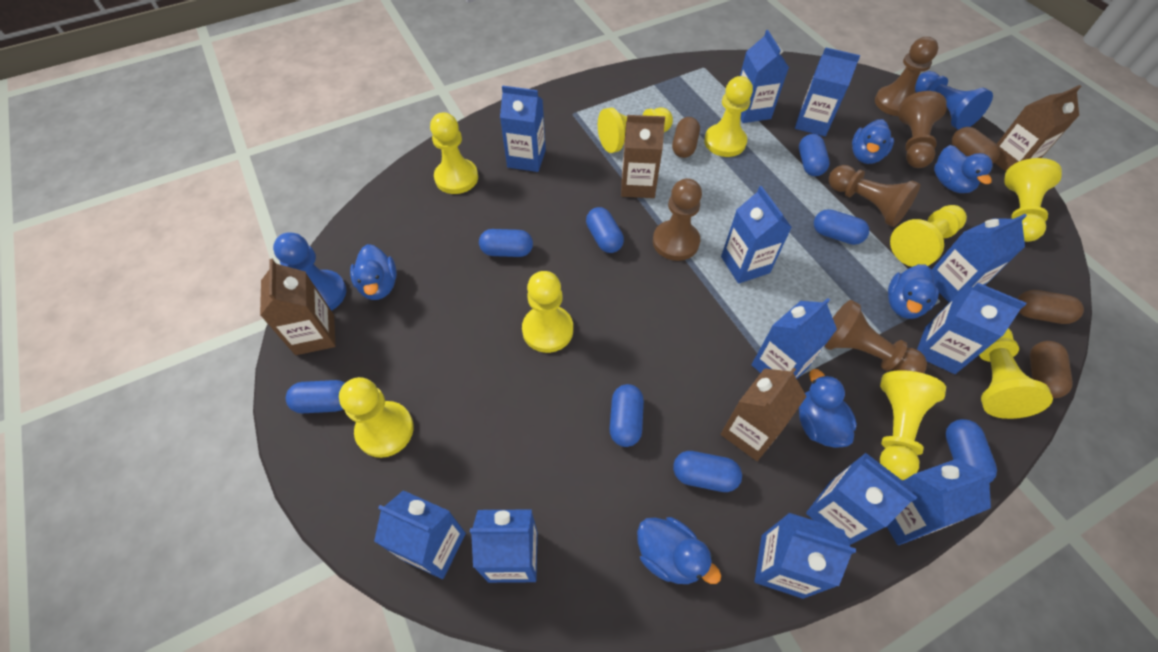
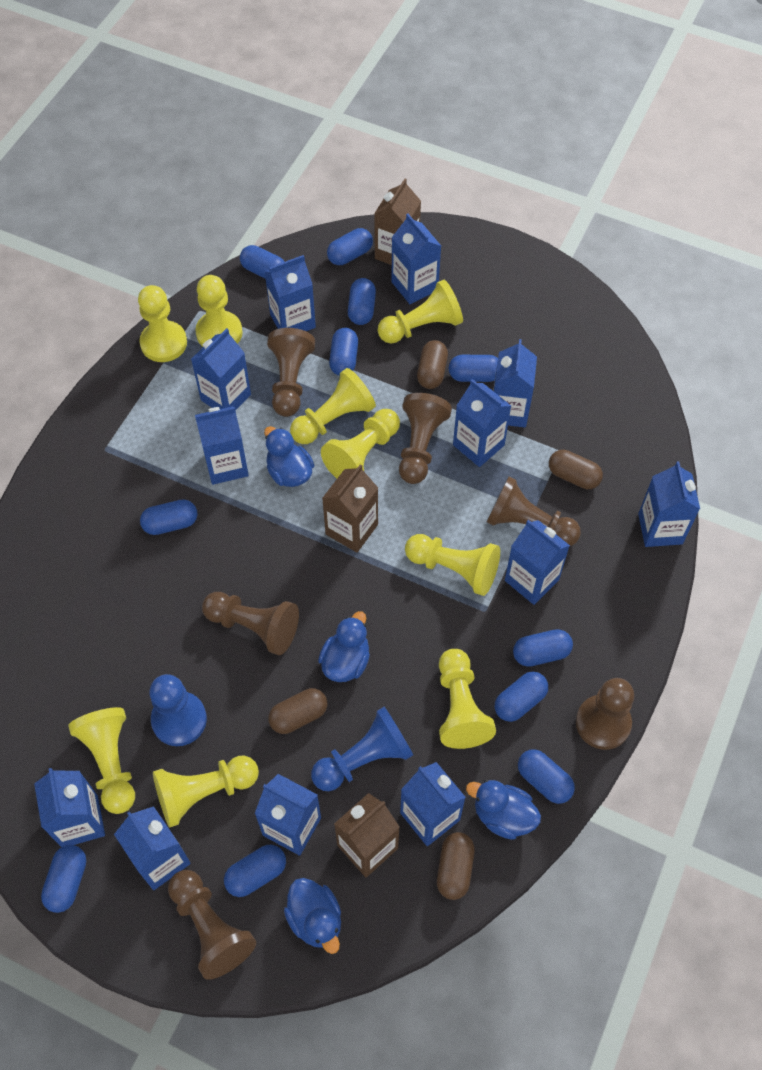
blue capsule: [286,380,345,413] [479,229,533,257] [586,207,624,253] [610,384,644,447] [673,451,742,492] [799,134,830,176] [814,209,869,245] [946,419,997,483] = 8 -> [41,845,86,913] [140,499,198,535] [224,845,286,897] [240,245,285,279] [327,228,373,265] [329,328,358,376] [348,278,376,325] [448,355,498,382] [495,672,548,722] [513,629,573,667] [518,749,575,804] = 11
blue duck: [350,244,397,300] [637,517,721,584] [799,369,857,448] [852,119,894,164] [888,264,939,319] [934,145,993,193] = 6 -> [264,426,314,487] [284,878,341,954] [318,611,370,682] [466,780,541,840] = 4
brown carton: [260,259,336,355] [621,115,665,198] [721,367,807,461] [995,85,1081,172] = 4 -> [322,465,378,552] [334,793,400,877] [374,179,421,265] = 3
brown pawn: [653,178,702,261] [824,300,927,373] [829,165,920,227] [875,37,938,116] [898,91,947,168] = 5 -> [168,870,256,980] [202,592,299,655] [267,328,315,417] [399,393,452,484] [487,477,581,546] [576,678,635,750] = 6

